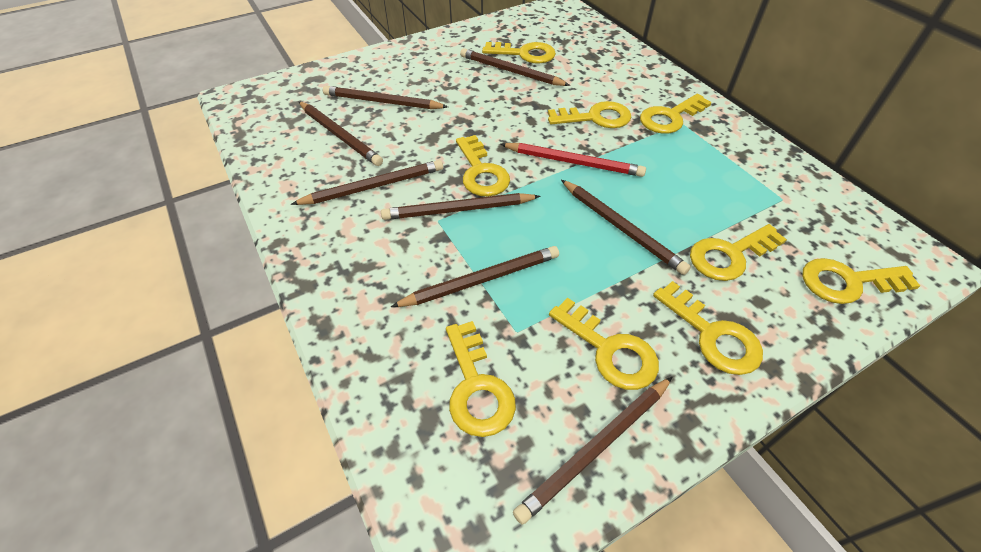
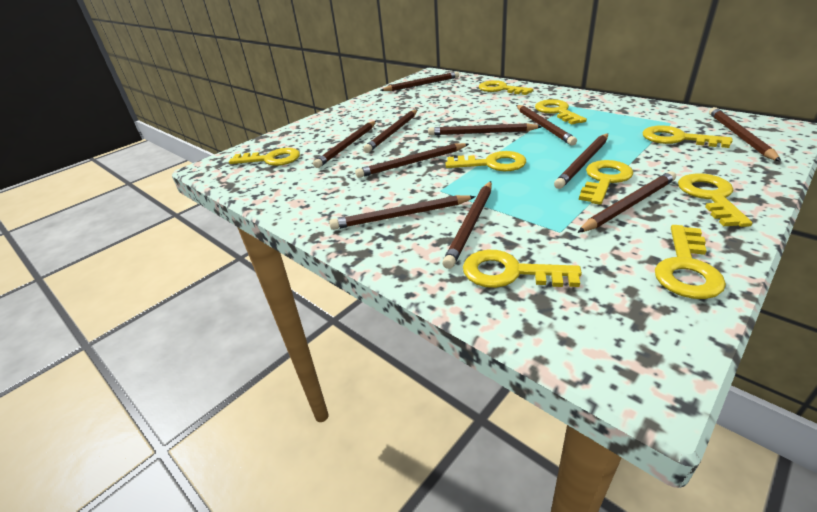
brown pencil: [291,160,443,205] [298,101,383,166] [323,86,448,109] [381,193,541,220] [391,246,559,307] [460,48,570,86] [513,377,672,524] [561,180,691,275] = 8 -> [313,121,376,168] [329,195,476,230] [355,143,469,178] [363,110,417,153] [380,72,459,91] [428,123,543,135] [442,181,492,269] [516,105,577,146] [554,133,608,189] [577,171,676,233] [709,107,781,162] = 11
red pencil: [500,143,646,177] = 1 -> none = 0

